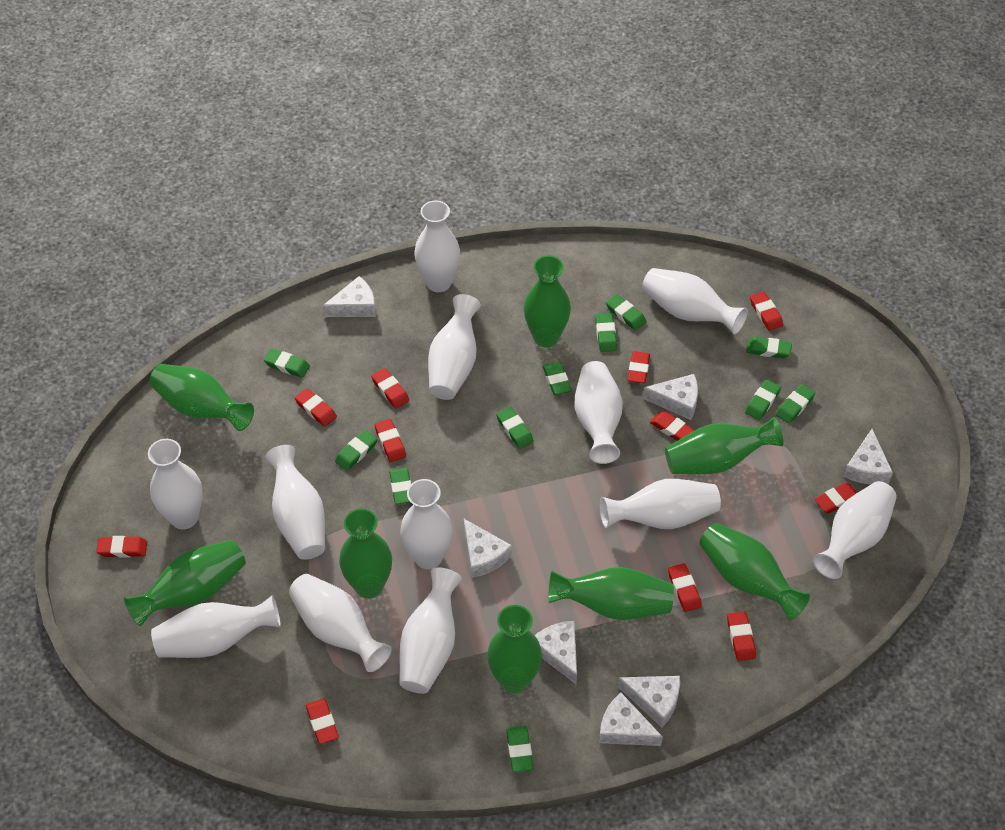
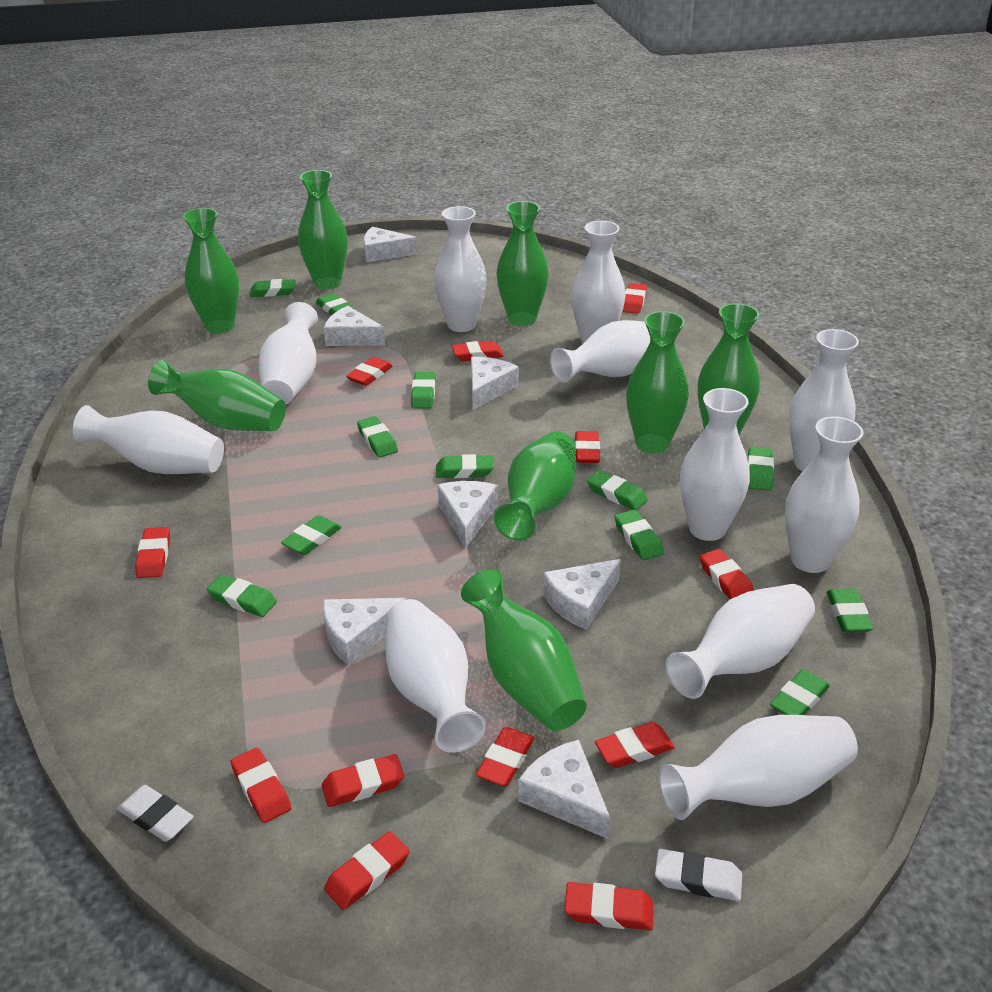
green eraser: [264,349,310,378] [335,430,378,471] [389,468,411,504] [496,407,534,449] [506,726,533,772] [543,362,572,395] [595,313,617,352] [606,294,646,331] [745,379,781,420] [746,337,792,359] [776,384,816,424] = 11 -> [207,574,277,617] [250,279,296,297] [281,515,341,555] [316,293,354,315] [357,416,398,457] [411,372,436,408] [436,454,494,478] [587,470,648,510] [614,510,664,560] [748,446,774,491] [770,669,830,715] [827,588,873,632] = 12
red eraser: [96,536,147,558] [295,388,337,427] [306,698,339,745] [371,368,409,408] [375,419,406,462] [628,351,650,383] [650,411,695,441] [668,563,702,612] [727,611,756,661] [750,291,783,331] [814,482,857,513] = 11 -> [135,527,170,578] [230,748,291,823] [322,754,404,807] [324,831,409,910] [346,357,393,386] [452,341,504,361] [476,727,534,786] [564,882,653,930] [575,431,600,463] [595,722,675,768] [622,283,647,314] [700,549,754,599] = 12
white eraser: none = 0 -> [117,785,194,842] [655,849,742,901] = 2
white vase: [148,439,203,529] [151,595,281,658] [265,445,325,560] [289,574,392,672] [399,567,462,694] [400,479,453,569] [414,200,460,292] [428,294,481,400] [575,361,623,464] [600,479,721,529] [642,268,748,335] [813,481,897,579] = 12 -> [73,405,224,474] [259,302,318,404] [385,599,486,753] [434,206,487,332] [550,320,650,383] [571,221,625,344] [659,715,858,820] [666,584,815,699] [680,388,750,541] [785,416,864,573] [789,329,859,471] = 11

